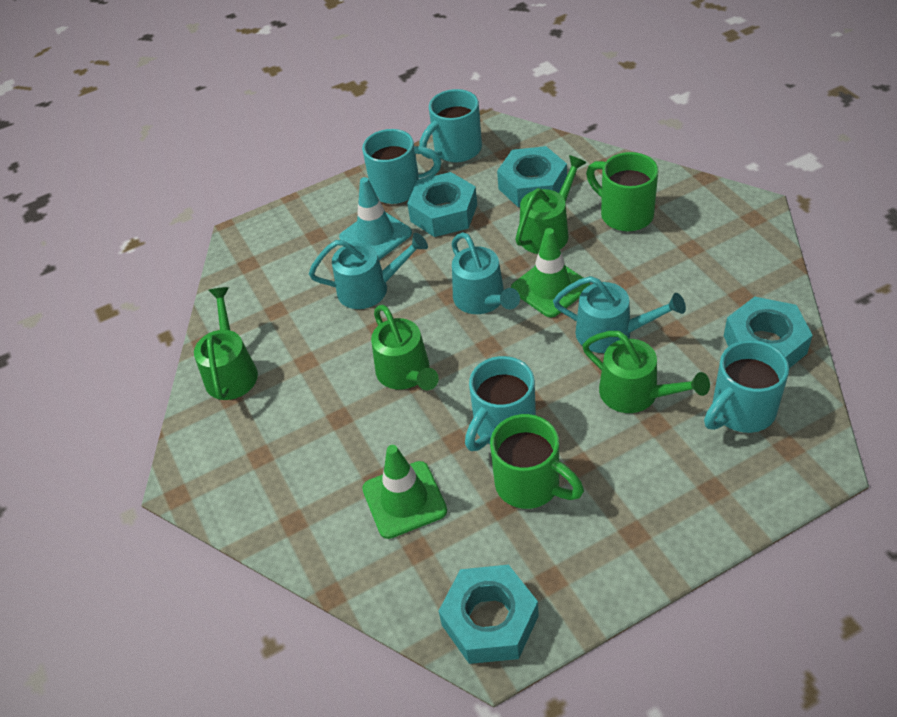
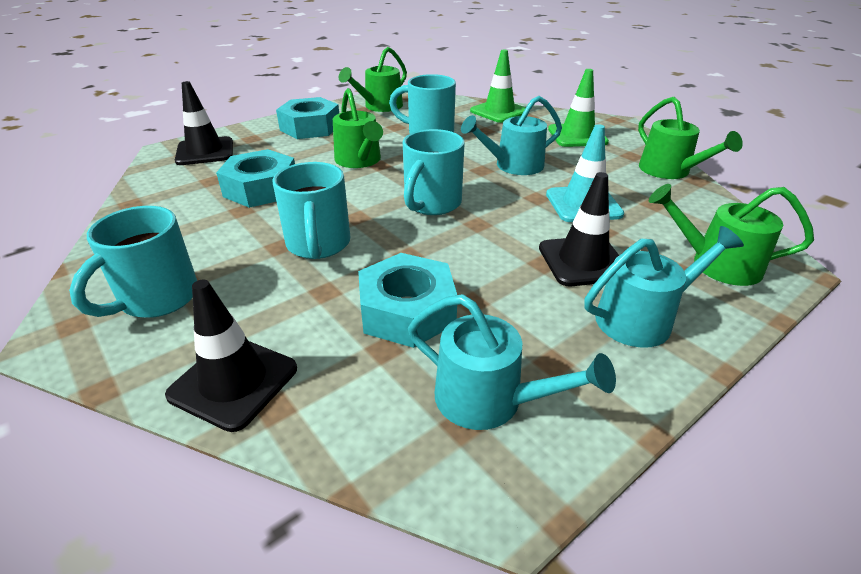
black traffic cone: none = 0 -> [165,280,297,432] [175,81,233,165] [539,172,619,286] = 3
green mug: [490,414,584,509] [586,152,658,231] = 2 -> none = 0
turquoise nut: [407,172,477,237] [439,565,539,664] [497,146,567,207] [724,297,813,368] = 4 -> [216,149,295,208] [276,97,339,139] [358,253,457,348] = 3

